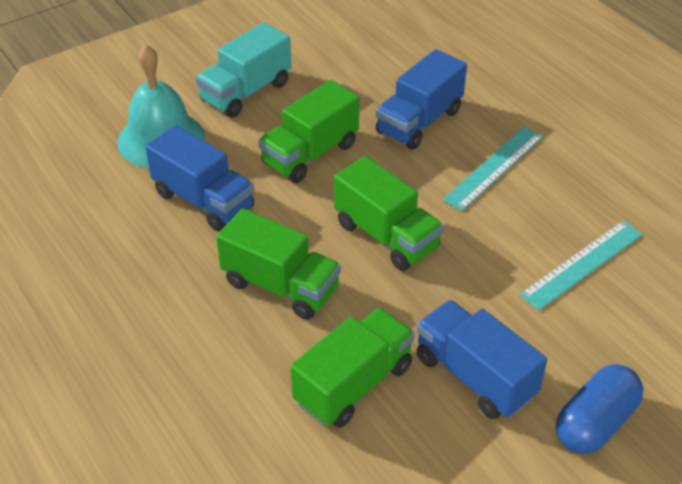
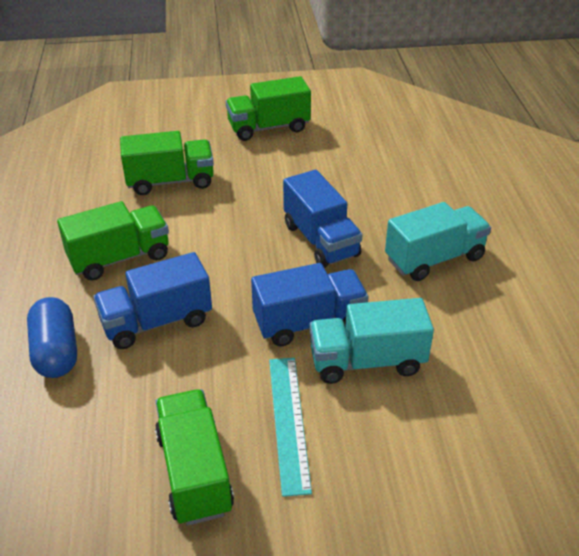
turquoise bell: [117,44,205,168] = 1 -> none = 0
turquoise ruler: [443,127,543,211] [519,221,642,310] = 2 -> [269,358,312,497] = 1
turquoise truck: [196,22,291,118] = 1 -> [309,298,434,384] [385,202,491,281] = 2

